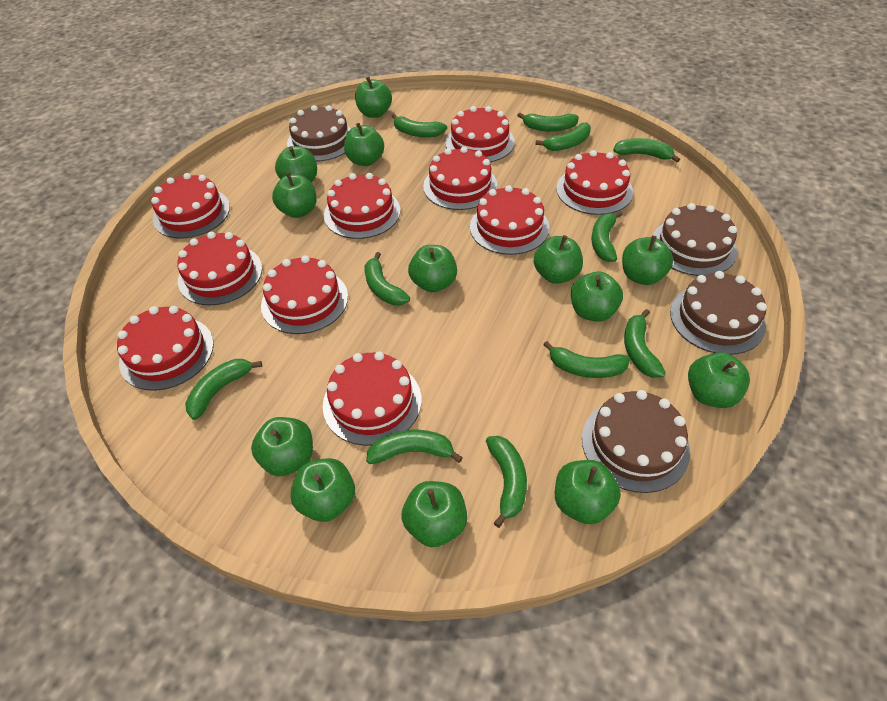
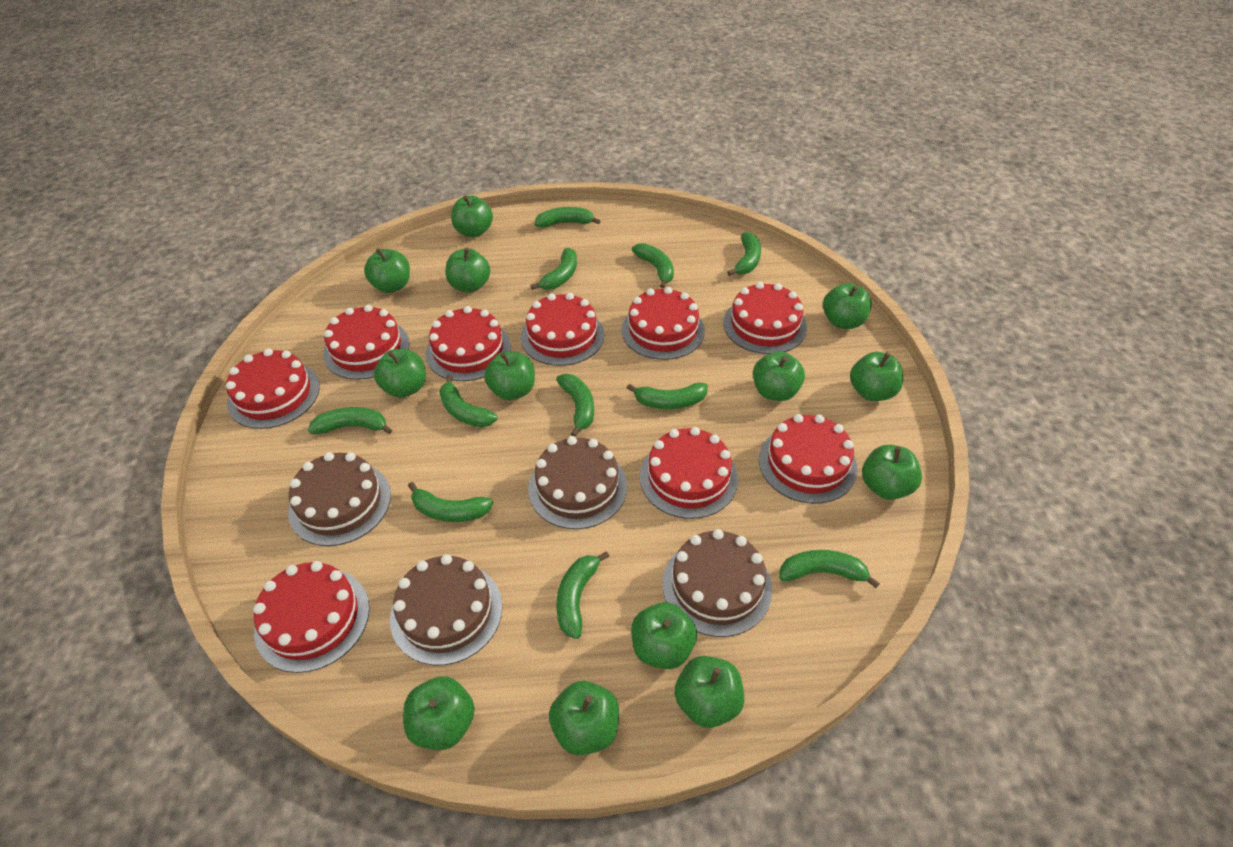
red cake: [117,306,214,391] [151,173,230,239] [177,232,262,305] [261,255,348,334] [323,351,422,446] [324,173,401,239] [423,147,498,210] [445,106,515,162] [470,185,550,255] [556,150,633,215] = 10 -> [226,349,320,429] [253,561,370,673] [323,305,410,380] [426,306,511,381] [521,293,604,366] [622,287,705,360] [640,427,738,519] [723,282,807,354] [759,414,857,504] = 9

